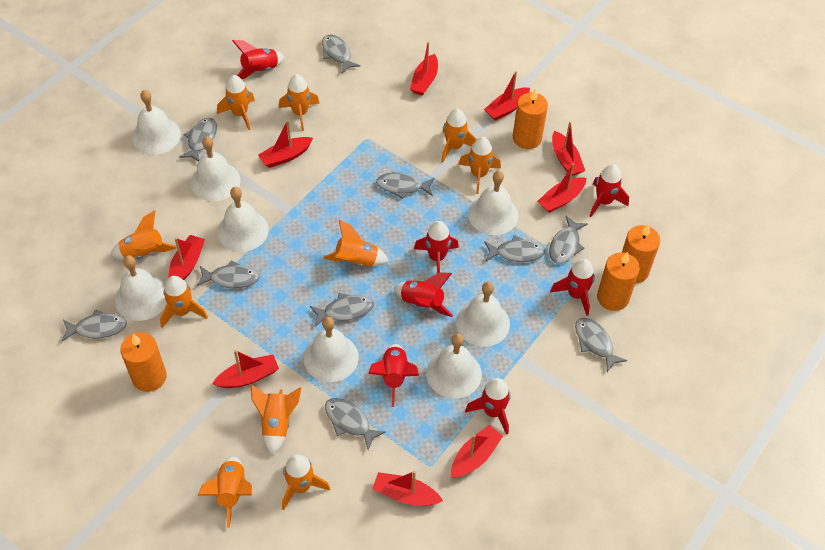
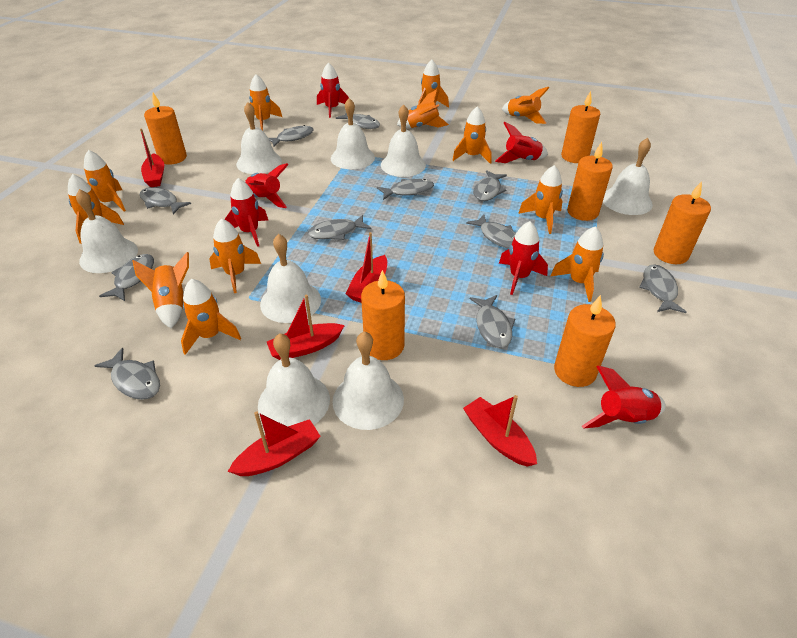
grey fish: [62,309,127,341] [179,118,217,161] [196,260,260,288] [310,293,374,327] [322,34,360,73] [325,398,386,450] [376,172,435,199] [484,235,545,262] [549,216,588,264] [575,318,628,372] = 10 -> [94,348,160,400] [99,254,154,301] [139,187,191,215] [269,125,314,147] [308,215,371,240] [336,113,380,129] [377,179,434,200] [466,215,516,249] [470,295,515,348] [473,170,507,201] [639,264,687,313] = 11
orange candle: [120,332,167,392] [513,89,548,149] [597,252,640,311] [622,224,660,283] = 4 -> [144,93,187,165] [361,270,405,360] [554,295,616,387] [561,91,600,163] [567,142,613,221] [654,181,711,264] = 6
orange rocket: [110,210,177,260] [160,276,208,328] [198,456,252,528] [217,75,255,130] [251,384,302,455] [279,74,320,131] [282,454,330,510] [323,220,389,267] [441,109,477,163] [458,137,501,194] = 10 -> [68,174,124,244] [84,150,126,212] [132,252,189,328] [181,279,241,355] [209,218,261,293] [249,74,282,131] [397,89,449,128] [418,60,449,108] [452,106,491,164] [502,87,549,124] [518,165,563,234] [551,226,604,302] = 12
red boat: [168,235,205,280] [212,350,279,388] [258,120,313,168] [372,471,443,506] [410,42,438,96] [451,425,503,478] [484,71,530,121] [538,163,586,213] [552,121,585,176] = 9 -> [140,129,164,187] [228,411,321,476] [267,295,345,360] [345,232,387,303] [463,395,537,467] = 5
red rocket: [232,40,285,79] [369,344,419,407] [394,272,453,317] [414,221,459,273] [465,378,511,435] [550,259,595,316] [590,164,629,217] = 7 -> [224,178,268,247] [245,163,289,208] [317,62,349,118] [495,122,548,163] [499,221,548,295] [582,366,666,429] = 6

